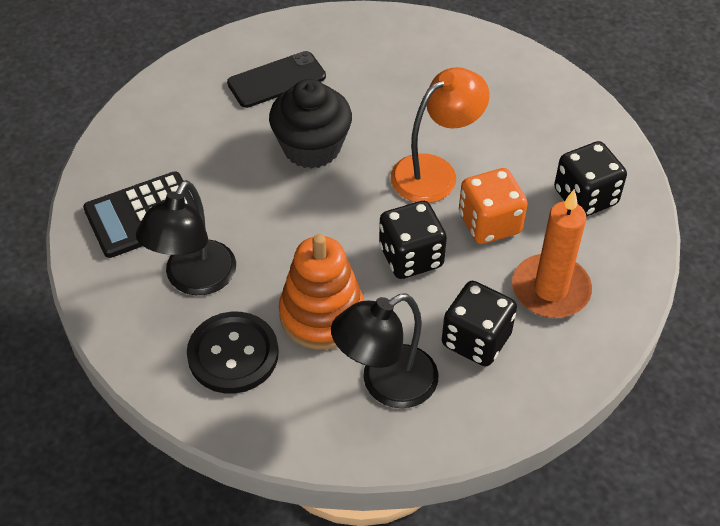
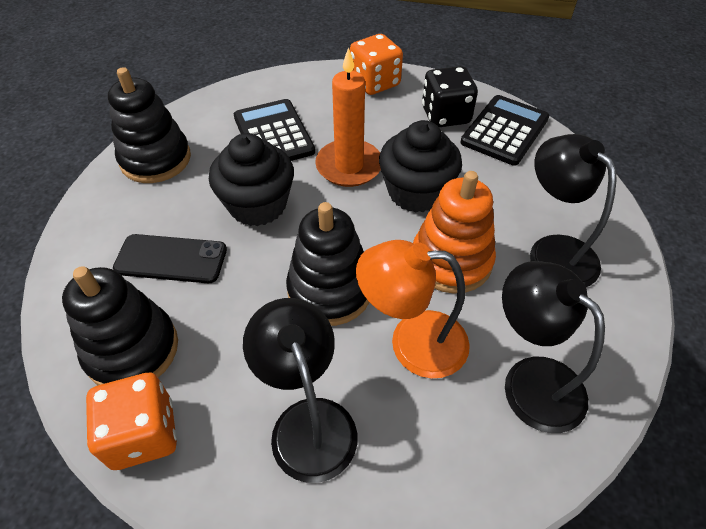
black button: [187,312,279,394] = 1 -> none = 0
black calculator: [83,171,197,258] = 1 -> [234,99,315,161] [460,95,549,166] = 2
black cupcake: [269,79,352,169] = 1 -> [209,133,294,226] [379,120,462,212] = 2
black dice: [379,201,447,279] [442,281,517,366] [554,141,627,217] = 3 -> [422,66,478,127] = 1
black lamp: [136,180,236,295] [331,293,439,408] = 2 -> [243,298,357,483] [502,261,605,433] [530,134,617,287] = 3
black stacking toy: none = 0 -> [62,266,178,385] [108,67,191,183] [286,202,370,326] = 3
orange dice: [459,168,528,244] = 1 -> [86,373,177,470] [350,34,403,95] = 2

